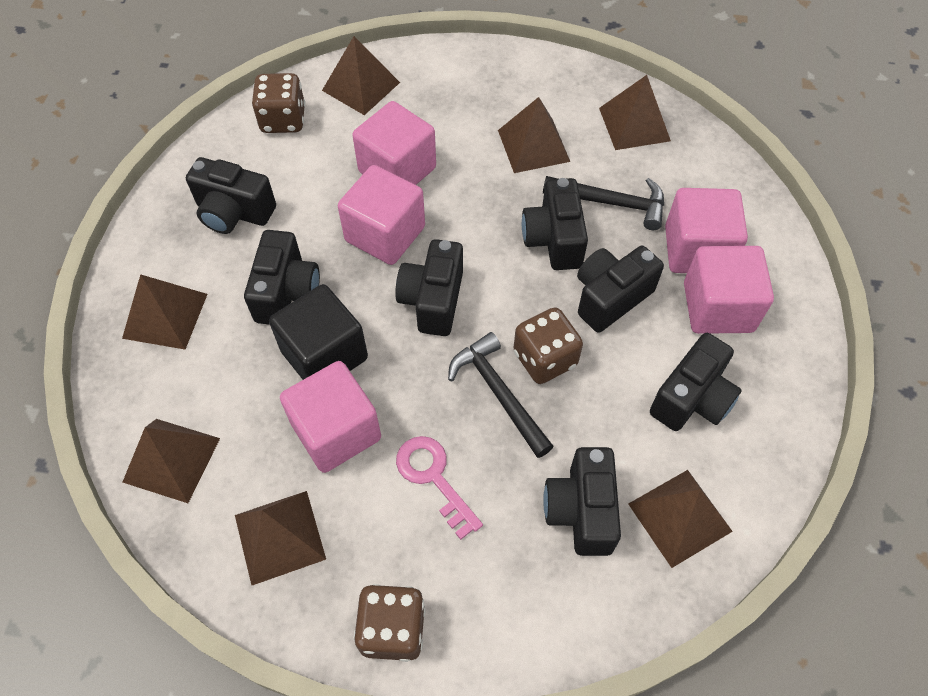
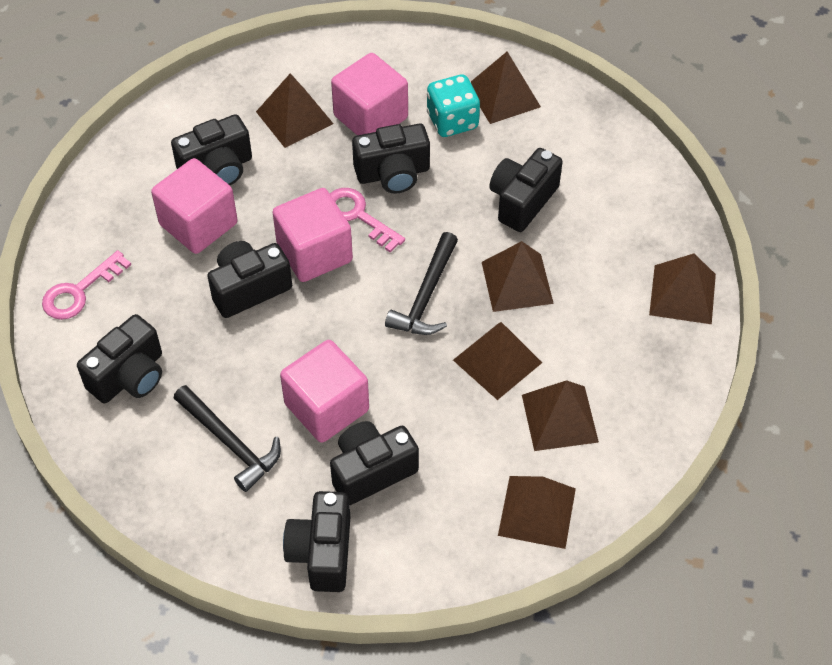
black cube: [269,284,368,380] = 1 -> none = 0
brown dice: [252,73,305,133] [354,584,426,662] [514,308,583,384] = 3 -> none = 0
pink cube: [280,361,381,473] [338,165,425,265] [352,101,436,185] [665,188,748,273] [684,246,774,334] = 5 -> [151,158,238,254] [273,188,353,282] [280,340,369,443] [331,53,408,135] = 4
pink key: [396,436,483,540] = 1 -> [42,250,131,320] [330,188,405,252] = 2
turquoise dice: none = 0 -> [427,74,480,137] = 1

